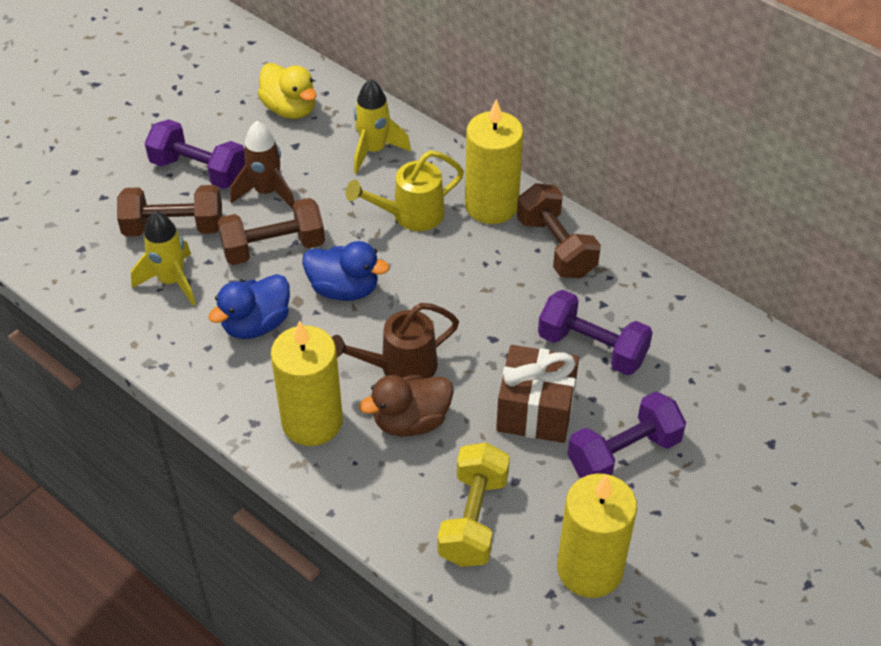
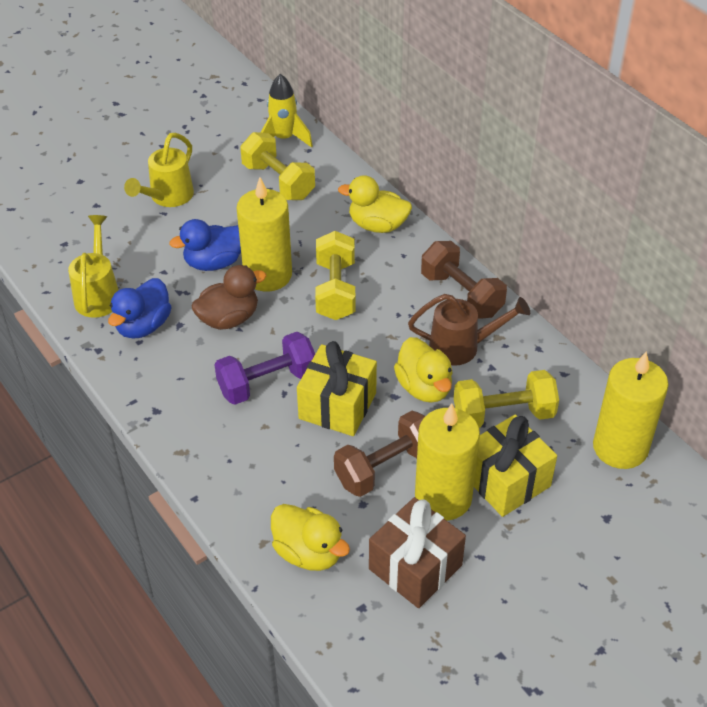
brown dumbbell: [117,185,222,236] [217,198,325,265] [517,183,601,278] = 3 -> [334,411,425,497] [421,241,507,319] = 2
brown rocket: [230,121,295,209] = 1 -> none = 0
purple dumbbell: [145,119,245,189] [538,290,653,375] [568,391,686,478] = 3 -> [215,332,315,405] = 1
yellow duck: [258,63,317,119] = 1 -> [271,504,350,571] [338,175,412,233] [394,337,453,403] = 3
yellow dumbbell: [437,442,510,567] = 1 -> [240,132,315,200] [315,231,356,320] [454,370,559,428] = 3
yellow gift: none = 0 -> [297,341,377,436] [474,414,557,517] = 2
yellow rocket: [131,211,196,305] [354,79,411,174] = 2 -> [261,74,313,148] = 1
yellow watering can: [346,150,464,231] = 1 -> [68,215,119,318] [124,133,194,207] = 2

